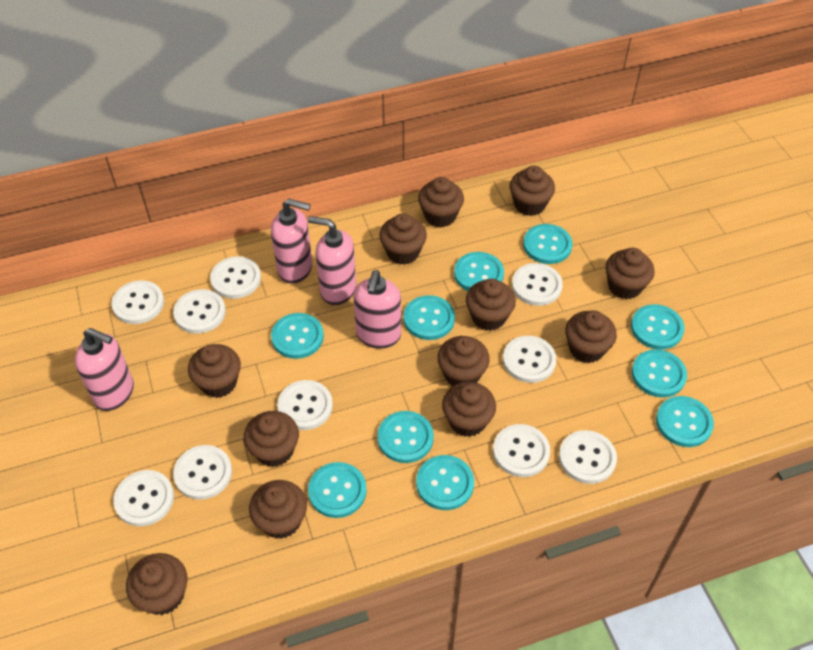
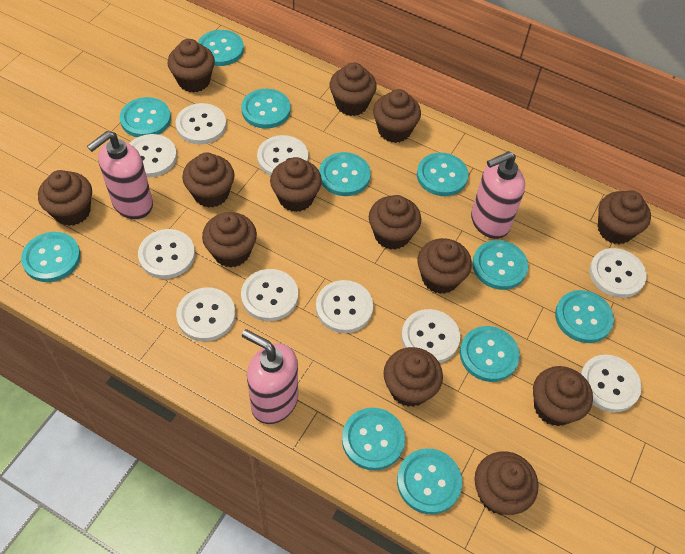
brown cupcake: [126,553,187,615] [188,344,241,398] [244,411,299,467] [249,480,307,539] [379,213,427,265] [418,177,464,227] [437,336,490,386] [442,382,496,437] [466,279,516,331] [510,166,555,216] [565,310,617,363] [605,248,655,299] = 12 -> [38,170,92,226] [168,39,215,93] [182,153,235,208] [202,212,257,268] [270,157,322,212] [330,62,377,116] [369,195,421,250] [373,89,421,143] [384,347,443,407] [417,238,472,294] [474,451,539,515] [533,366,593,426] [598,190,651,244] = 13
pink soap dispenser: [75,328,134,411] [271,199,312,284] [308,216,356,305] [353,270,401,349] = 4 -> [87,131,153,219] [242,329,298,424] [471,151,525,239] = 3
turquoise button: [271,313,324,359] [308,462,367,518] [377,411,434,463] [403,295,455,340] [416,455,474,510] [454,252,504,291] [523,224,572,264] [631,304,684,350] [632,349,687,398] [656,396,714,447] = 10 -> [21,232,81,282] [120,97,171,137] [198,30,244,66] [241,89,291,129] [319,152,371,196] [342,408,405,470] [397,448,462,514] [417,153,469,196] [460,326,520,382] [472,240,528,290] [555,290,614,343] = 11

